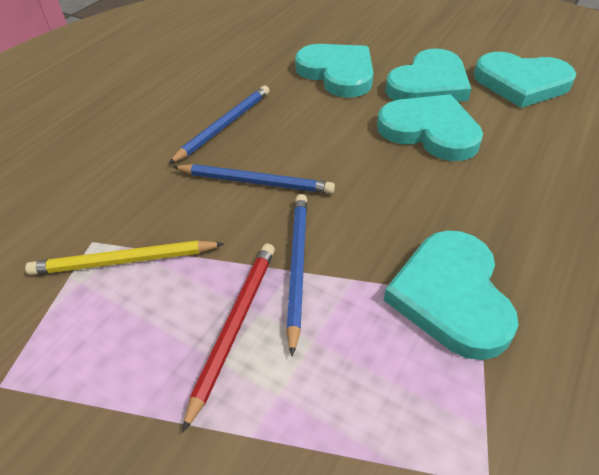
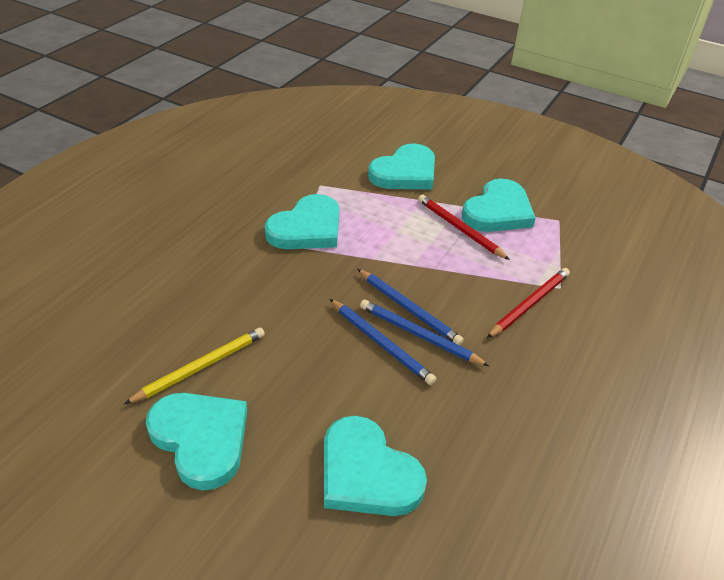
red pencil: [182,244,275,432] = 1 -> [418,195,510,260] [487,268,570,338] = 2

